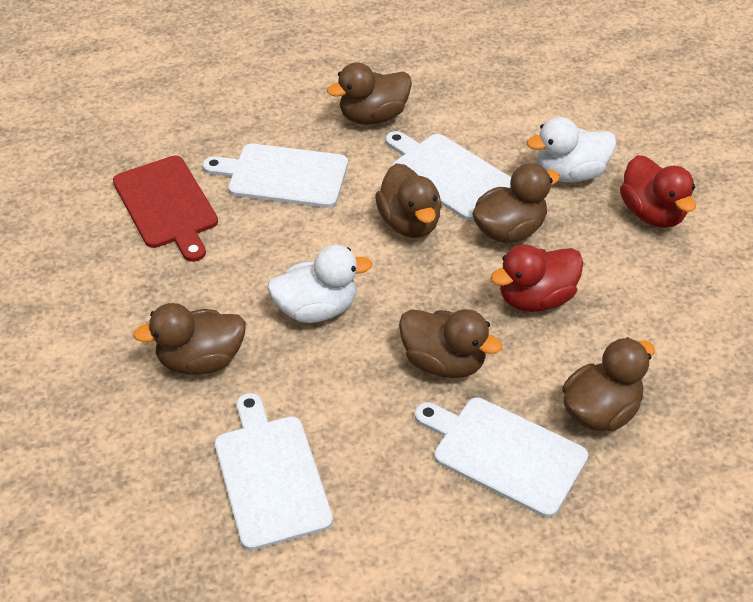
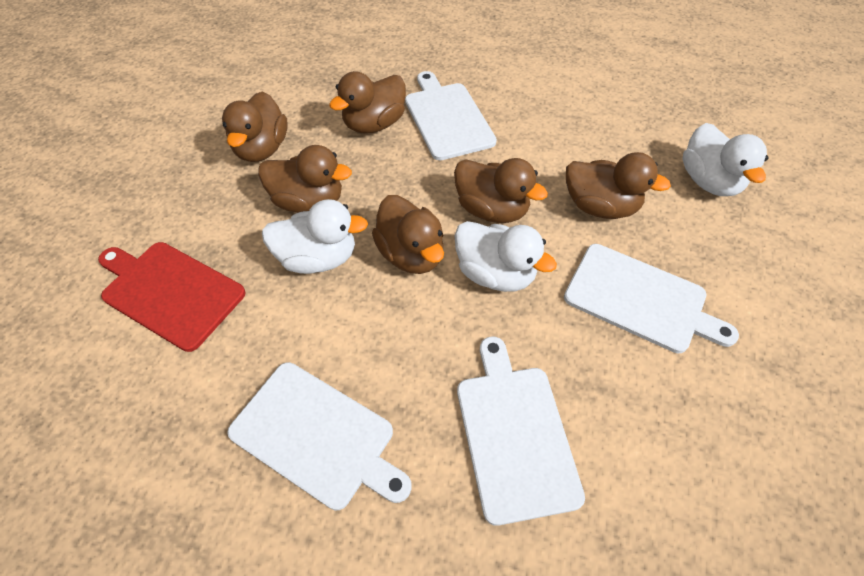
red duck: [491,245,583,312] [620,155,696,228] = 2 -> none = 0
white duck: [267,245,372,323] [527,117,616,182] = 2 -> [262,199,368,274] [454,221,557,292] [682,123,768,196] = 3

